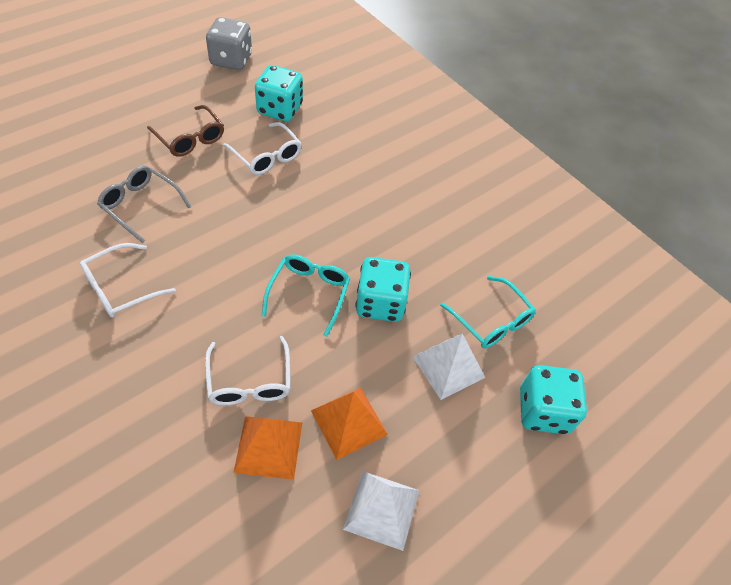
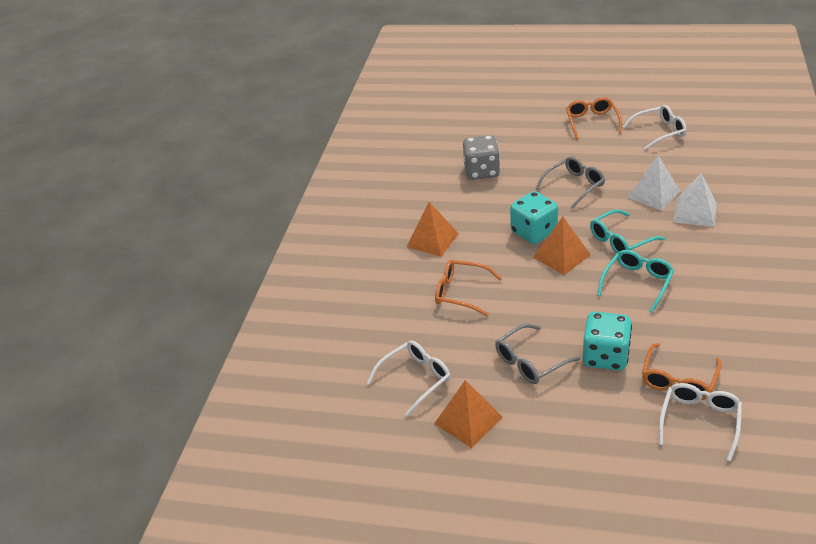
brown glasses: [147,105,224,157] = 1 -> none = 0
grey glasses: [97,166,191,243] = 1 -> [495,324,580,384] [535,156,605,209] = 2
orange glasses: none = 0 -> [435,260,502,316] [566,97,622,139] [642,343,722,400] = 3
orange pyramid: [233,416,302,480] [311,388,388,460] = 2 -> [407,202,459,257] [434,380,502,448] [533,217,591,275] = 3
turquoise dice: [255,65,303,122] [355,257,411,322] [520,365,587,434] = 3 -> [510,191,558,244] [582,312,632,371] = 2

